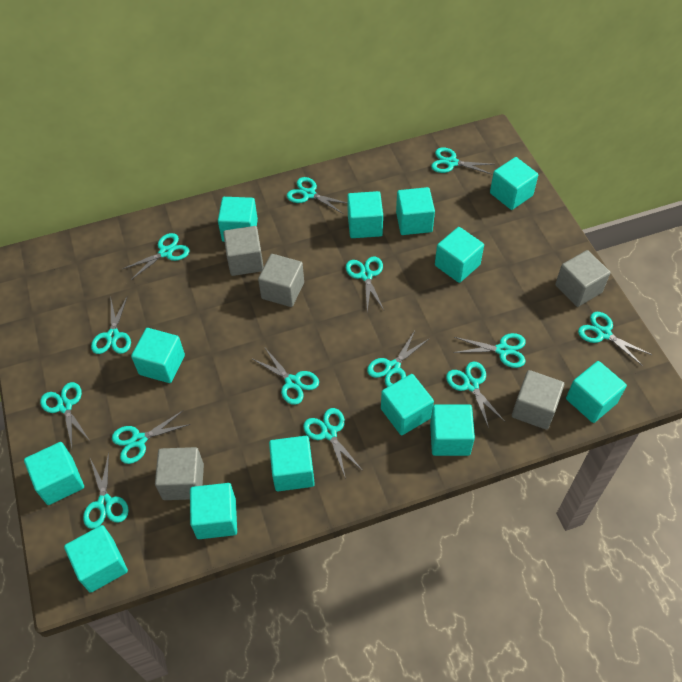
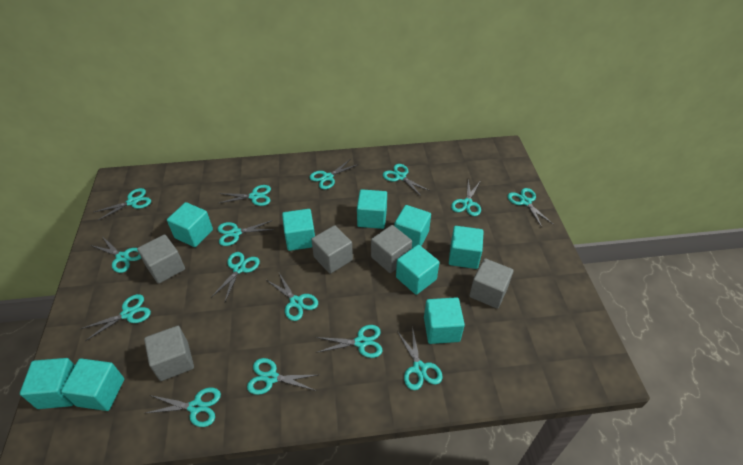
turquoise cube: [24,442,84,505] [64,525,128,593] [131,328,185,383] [190,483,237,539] [218,197,258,242] [269,436,315,491] [347,191,383,238] [381,374,434,435] [396,187,435,235] [430,404,475,456] [435,227,484,283] [490,157,538,210] [566,361,627,423] = 13 -> [20,358,75,409] [61,358,124,411] [167,202,213,247] [282,209,315,251] [357,189,387,229] [394,205,431,248] [396,245,440,295] [424,297,465,344] [449,226,484,269] = 9
turquoise scissors: [40,382,90,448] [83,452,129,529] [91,297,131,354] [112,410,191,464] [123,233,190,280] [253,348,319,405] [287,177,348,214] [303,408,363,479] [346,256,384,311] [367,331,430,387] [431,148,495,175] [446,362,505,428] [453,333,526,368] [578,312,652,366] = 14 -> [80,294,151,341] [90,236,141,273] [94,188,151,221] [146,387,221,427] [212,252,260,301] [218,220,275,246] [219,185,271,206] [247,358,317,395] [267,271,318,321] [310,160,357,189] [316,325,382,358] [383,164,430,197] [397,326,443,390] [451,179,481,216] [507,188,553,227] = 15

